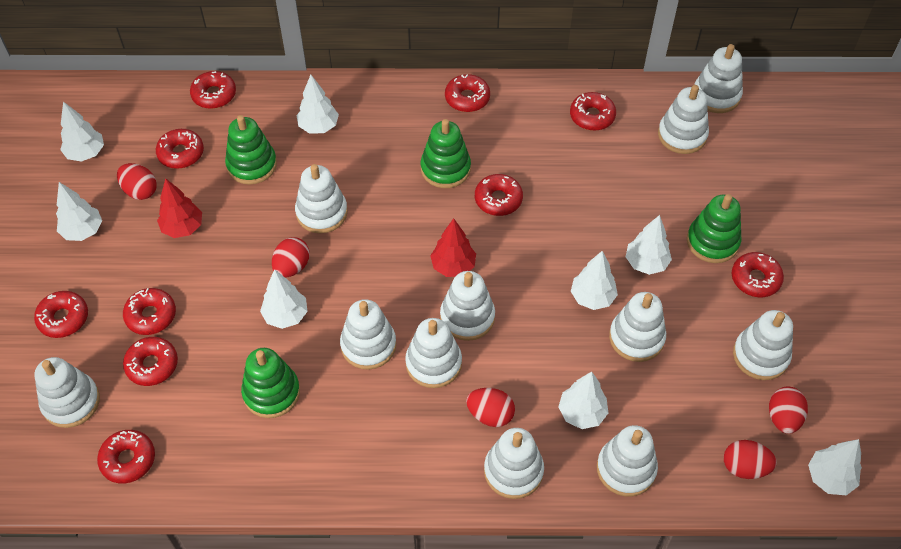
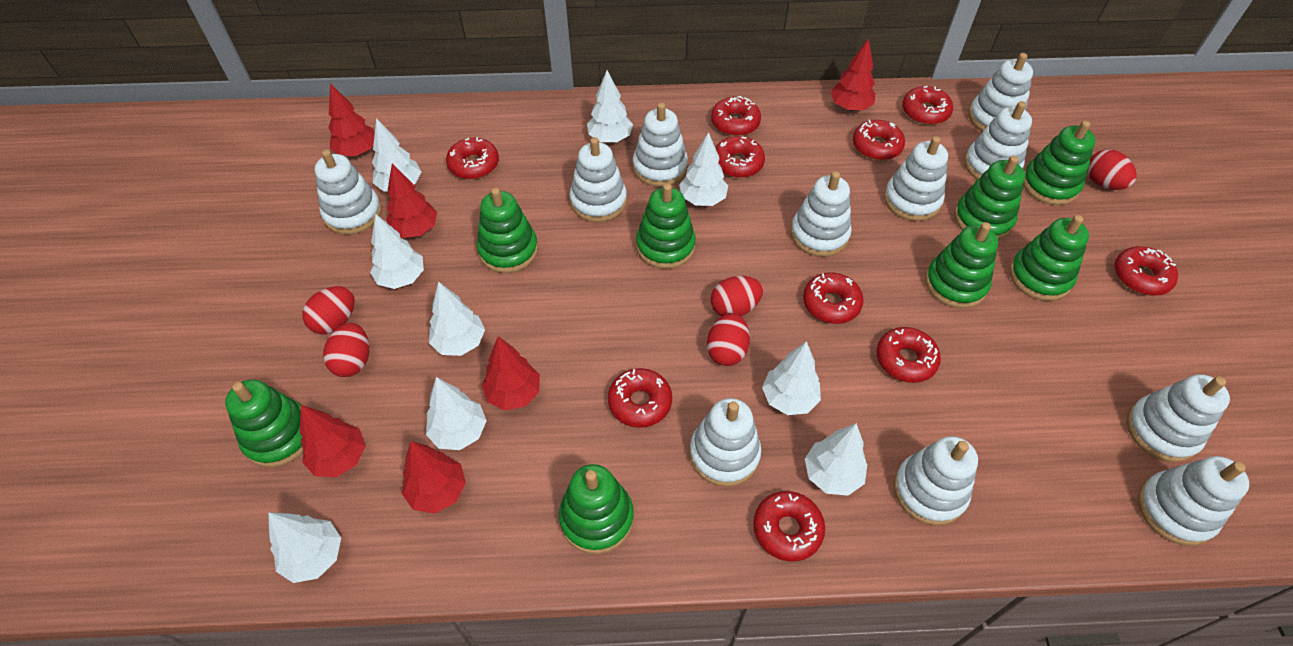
green stacking toy: [225,115,277,185] [241,348,300,418] [421,119,471,188] [687,194,741,263] = 4 -> [225,379,304,467] [477,187,538,273] [559,464,634,554] [636,183,696,269] [925,222,998,308] [954,156,1025,240] [1009,215,1089,301] [1023,121,1095,205] = 8
red tree: [157,178,202,238] [430,218,476,277] = 2 -> [300,405,365,477] [328,83,375,156] [386,164,437,238] [402,441,466,514] [482,336,540,410] [830,38,875,111] = 6
white tree: [56,182,102,241] [60,102,104,162] [260,270,308,329] [297,75,339,134] [558,371,608,429] [571,251,618,310] [626,215,672,275] [808,439,862,495] = 8 -> [268,512,341,583] [370,214,424,289] [372,118,421,191] [426,377,487,450] [429,281,485,356] [587,70,633,142] [679,132,728,206] [762,341,821,415] [805,423,867,496] = 9

